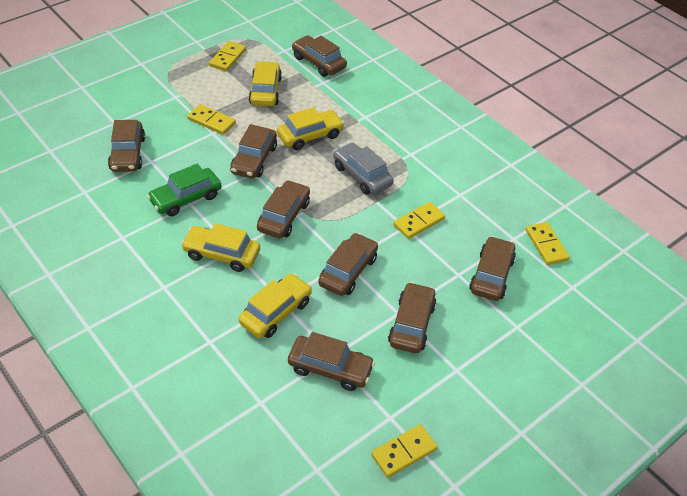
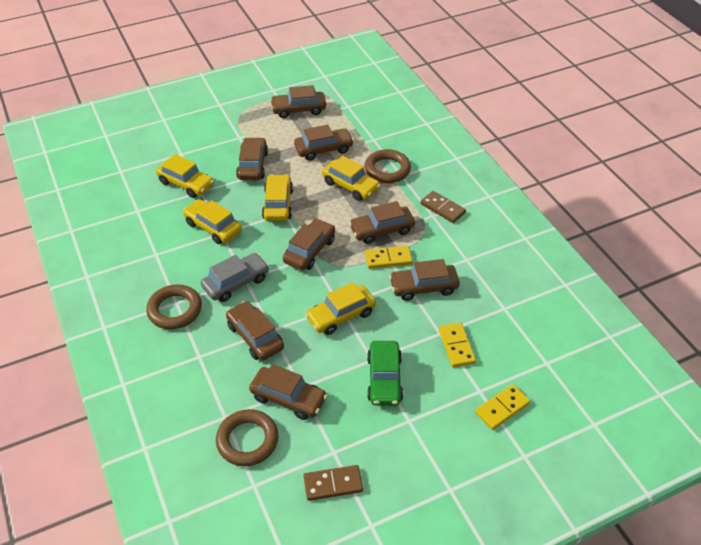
brown domino: none = 0 -> [303,465,363,501] [420,191,466,223] = 2
brown ring: none = 0 -> [146,284,202,329] [216,409,278,466] [364,149,411,183] = 3
yellow car: [181,223,260,272] [238,274,312,338] [249,61,282,106] [277,107,344,150] = 4 -> [156,154,214,198] [183,199,242,244] [262,174,293,221] [305,282,376,335] [322,156,381,201] = 5
yellow domino: [187,104,236,135] [209,41,246,71] [371,424,438,478] [393,202,445,239] [525,222,570,265] = 5 -> [365,246,413,269] [439,322,476,367] [475,384,530,430] = 3

